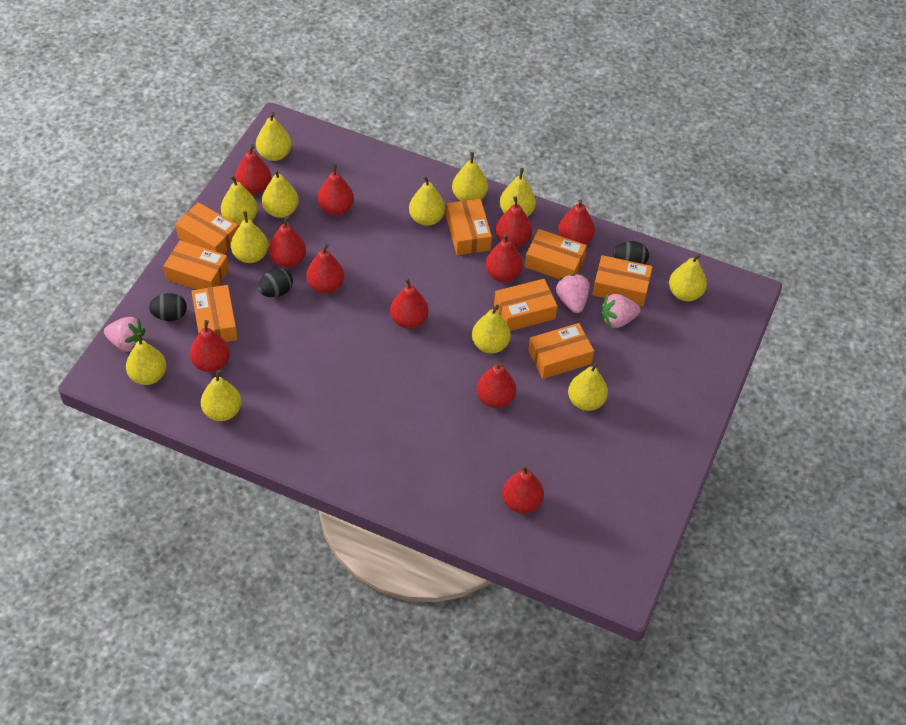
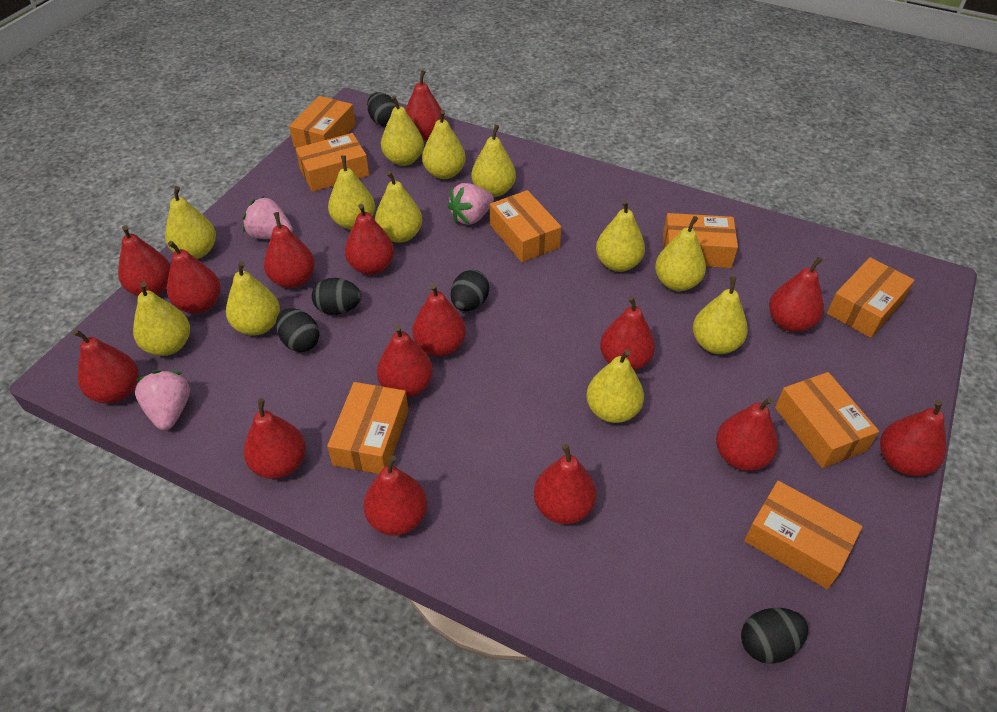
black egg: [148,293,187,321] [258,268,293,297] [613,241,649,264] = 3 -> [276,308,320,352] [312,278,361,315] [367,92,396,126] [451,270,489,311] [741,608,808,664] = 5
red pear: [190,320,230,372] [235,144,271,194] [268,216,306,268] [306,243,344,294] [318,164,354,216] [390,278,429,329] [476,362,516,408] [485,234,523,282] [495,196,532,248] [502,465,544,514] [558,200,595,244] = 11 -> [73,329,139,404] [118,225,171,296] [167,241,221,314] [244,398,306,479] [264,212,315,288] [345,204,394,275] [364,455,427,536] [377,325,433,397] [406,70,445,141] [412,284,466,356] [534,444,597,524] [600,296,655,371] [716,397,778,471] [769,257,824,332] [880,399,946,476] = 15

